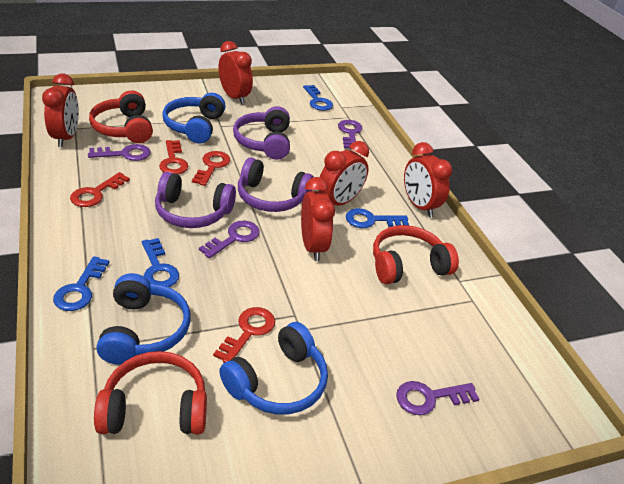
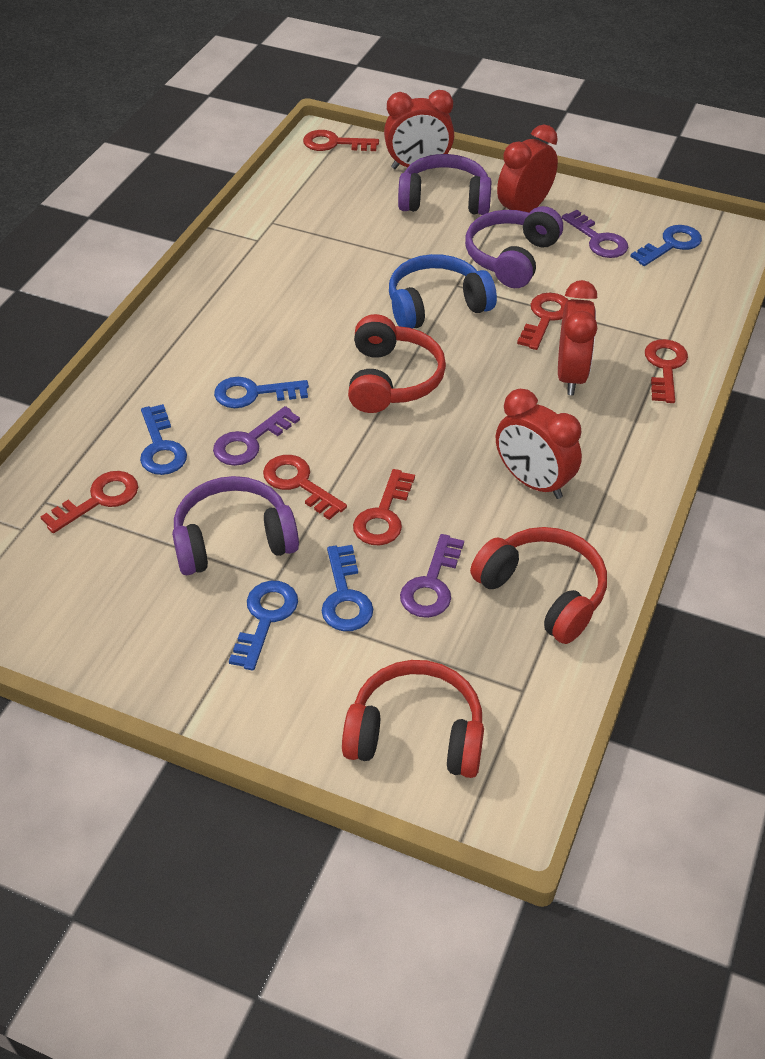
blue headphones: [97,273,190,365] [162,93,226,144] [219,322,328,415] = 3 -> [389,254,497,329] = 1
blue key: [53,256,110,311] [142,238,179,287] [303,85,333,111] [346,208,409,228] = 4 -> [140,404,187,475] [214,377,309,408] [229,581,298,671] [322,545,373,631] [630,225,702,266] = 5
purple key: [88,144,151,161] [199,221,260,258] [338,120,363,149] [396,381,479,415] = 4 -> [213,406,300,466] [400,534,464,618] [562,210,628,258] = 3
red clock: [42,73,79,147] [218,41,253,105] [301,177,335,261] [319,141,369,206] [404,142,452,217] = 5 -> [384,90,454,169] [496,389,582,499] [497,125,558,213] [558,280,597,395] = 4
red key: [70,172,130,207] [159,140,188,174] [192,151,230,186] [213,307,275,363] = 4 -> [41,471,138,533] [263,455,347,520] [303,130,379,151] [353,469,415,546] [517,293,568,350] [645,339,688,403] = 6

